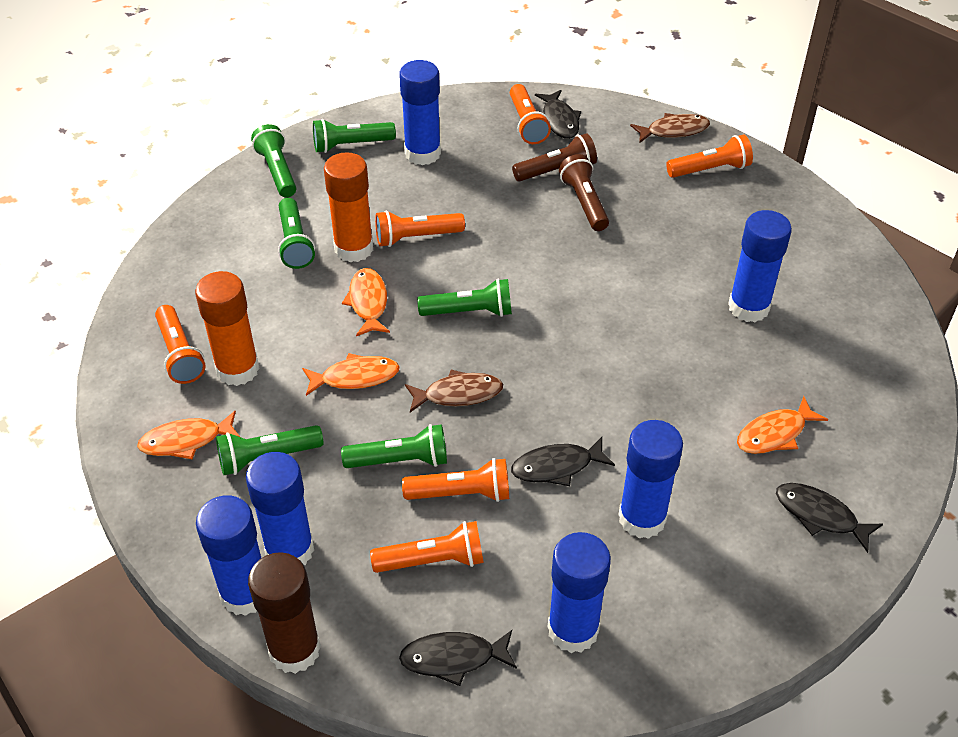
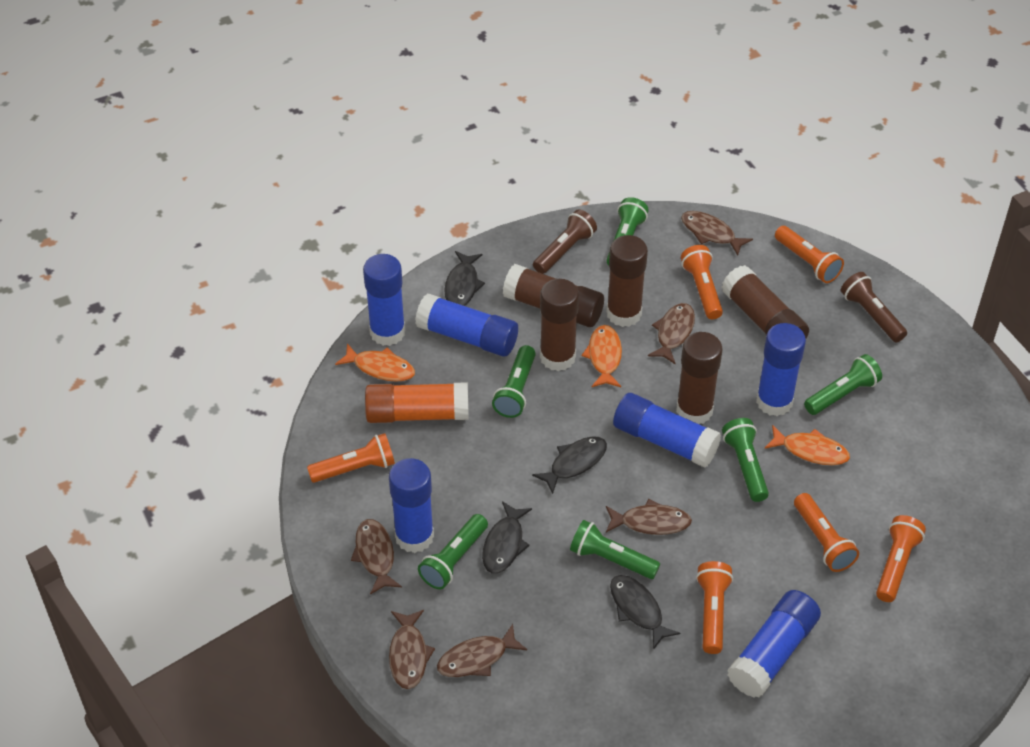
brown fish: [405,370,503,412] [630,113,710,143] = 2 -> [351,519,402,595] [389,610,435,689] [437,624,527,677] [606,499,692,535] [648,303,695,364] [681,211,753,256] = 6
brown glue stick: [248,552,321,674] = 1 -> [503,264,604,327] [540,279,579,371] [607,235,648,327] [676,332,722,424] [721,265,809,338] = 5
orange fish: [137,411,240,459] [302,353,400,396] [342,268,390,336] [737,396,828,454] = 4 -> [335,343,415,382] [582,325,622,387] [765,425,850,465] = 3
orange glue stick: [195,271,260,386] [324,152,373,262] = 2 -> [365,382,469,423] = 1

